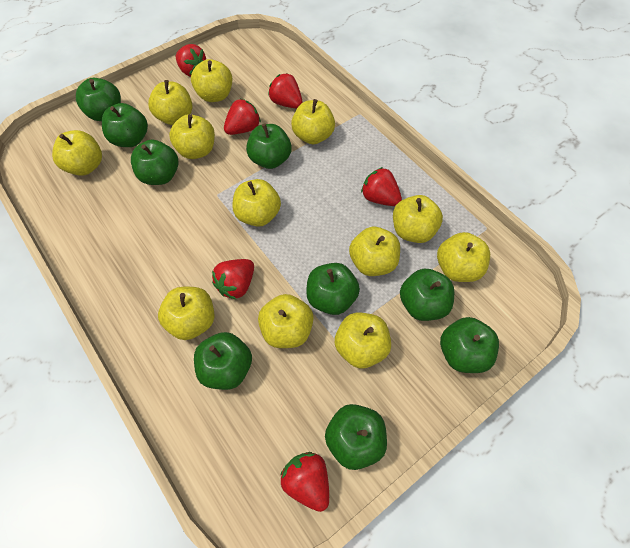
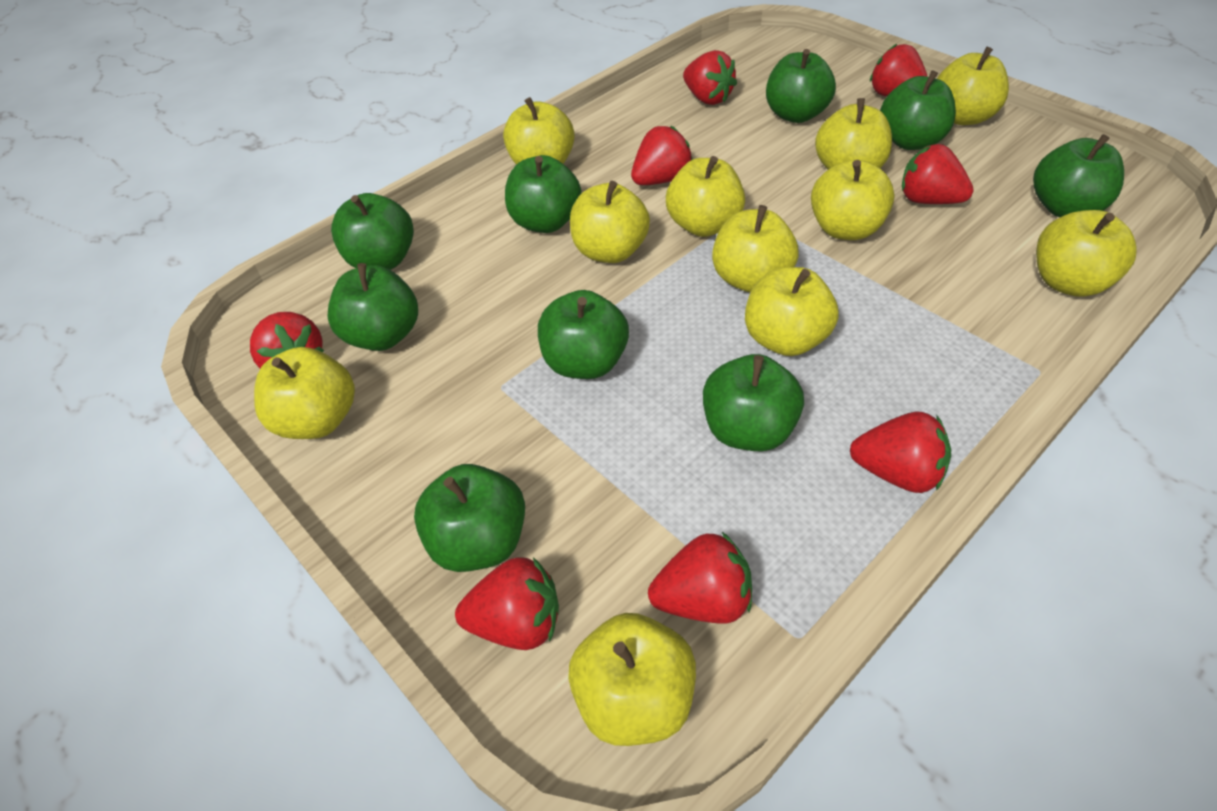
red strawberry: [176,44,206,77] [212,259,254,299] [224,99,261,135] [268,73,302,109] [280,452,329,512] [361,167,402,206] = 6 -> [250,312,324,369] [455,557,559,650] [631,126,693,185] [648,532,752,624] [683,50,737,105] [850,412,951,493] [870,44,928,97] [902,144,974,204] = 8
yellow apple: [52,130,102,176] [148,80,192,125] [158,287,215,340] [169,114,215,159] [191,59,233,102] [232,179,281,227] [258,294,314,348] [291,99,335,144] [335,313,391,368] [349,227,400,276] [393,195,443,243] [437,232,490,282] = 12 -> [254,347,355,439] [503,97,575,164] [568,613,696,746] [570,181,650,263] [666,156,745,237] [712,205,799,292] [745,267,839,356] [811,160,895,240] [815,98,892,169] [937,47,1009,125] [1036,210,1137,297] = 11

